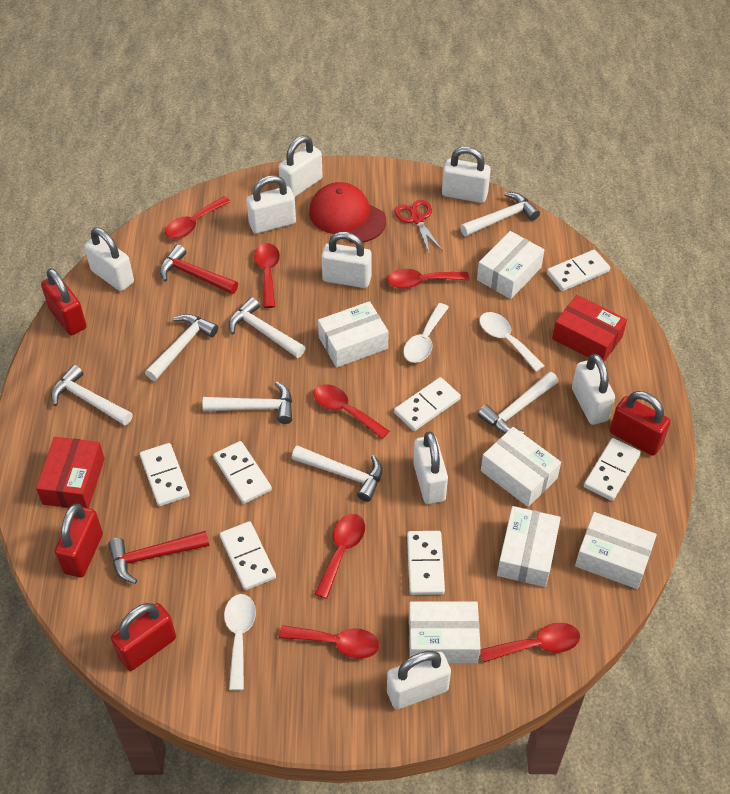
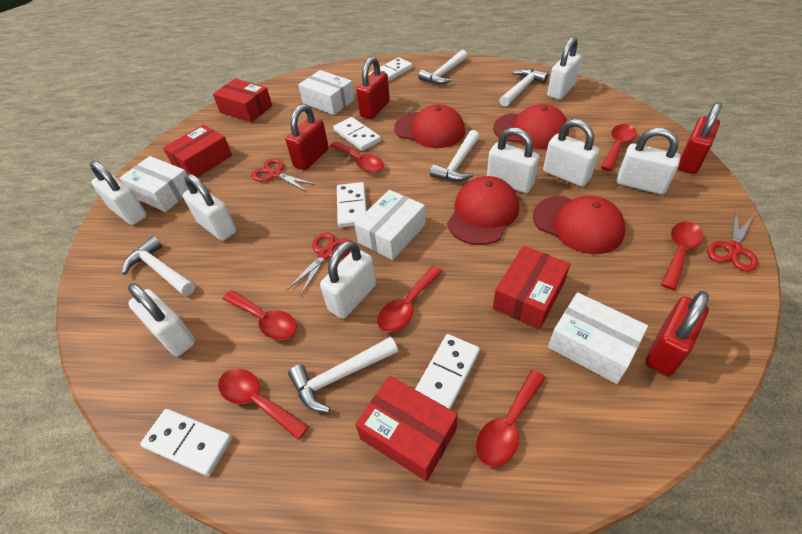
red box: [36,437,105,508] [552,295,627,362] = 2 -> [163,125,232,178] [213,79,272,123] [355,376,458,481] [493,245,570,329] = 4
red cap: [309,182,386,243] = 1 -> [394,104,465,148] [447,176,519,245] [493,104,569,149] [533,196,626,254] = 4
red hammer: [108,531,209,584] [160,245,238,294] = 2 -> none = 0
red scissors: [395,200,443,252] = 1 -> [251,159,316,192] [286,232,351,296] [707,210,758,272] = 3
white box: [318,301,389,368] [409,601,481,663] [477,231,544,299] [481,427,561,507] [497,506,561,587] [575,512,657,589] = 6 -> [119,156,189,212] [298,70,355,115] [354,190,425,260] [548,292,648,384] = 4
white domino: [140,443,190,506] [213,441,272,504] [220,521,276,590] [394,377,461,431] [407,531,445,595] [547,250,610,291] [584,438,641,501] = 7 -> [140,409,232,476] [333,117,381,151] [337,182,367,227] [369,57,413,82] [415,334,480,410] = 5
white hammer: [51,365,133,426] [145,314,218,381] [203,381,292,424] [229,297,305,358] [292,445,382,502] [460,192,540,237] [478,372,558,434] = 7 -> [122,236,195,296] [288,337,398,412] [418,50,468,84] [430,130,480,182] [499,69,549,107] = 5
white spoon: [224,594,256,690] [403,303,449,363] [479,312,545,372] = 3 -> none = 0

